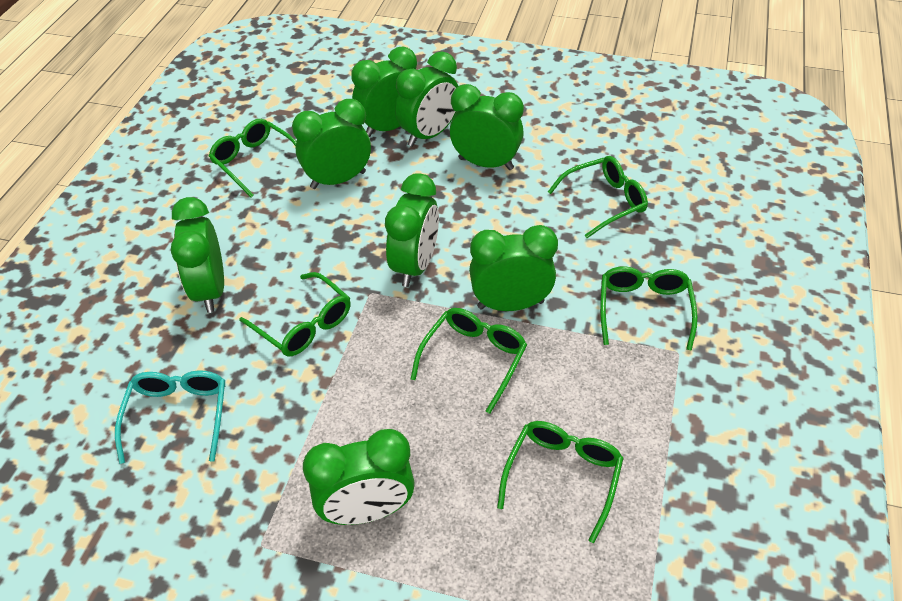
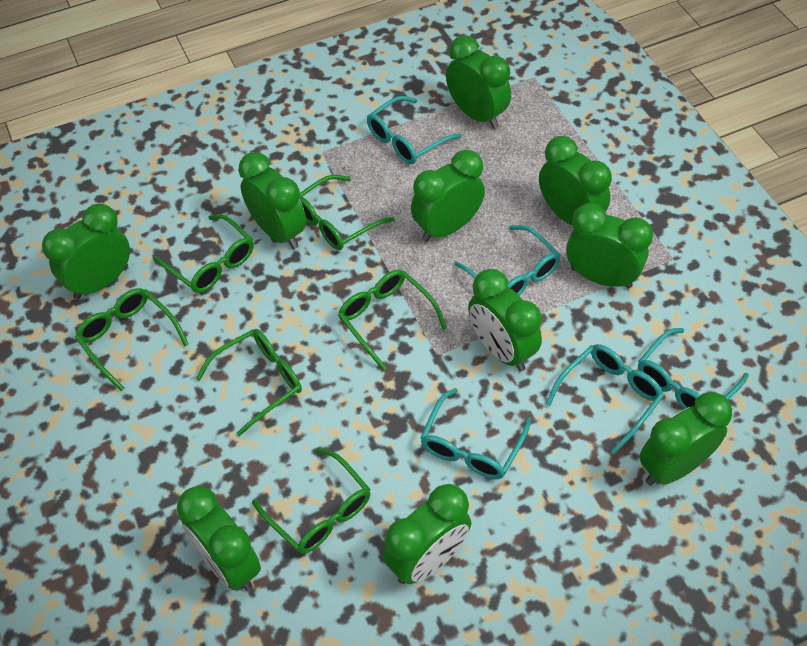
green clock: [171,197,224,313] [292,99,371,189] [303,429,415,525] [352,47,417,137] [385,173,439,287] [395,51,458,147] [450,84,524,170] [469,225,558,311] = 8 -> [42,204,130,299] [177,486,261,591] [238,152,307,249] [383,484,471,584] [411,150,485,242] [446,35,511,129] [468,269,542,371] [539,136,612,226] [566,203,653,289] [639,392,732,485] = 10
turquoise glasses: [115,370,225,464] = 1 -> [367,96,462,164] [420,388,531,479] [454,225,560,295] [546,344,664,454] [638,328,749,409] = 5

